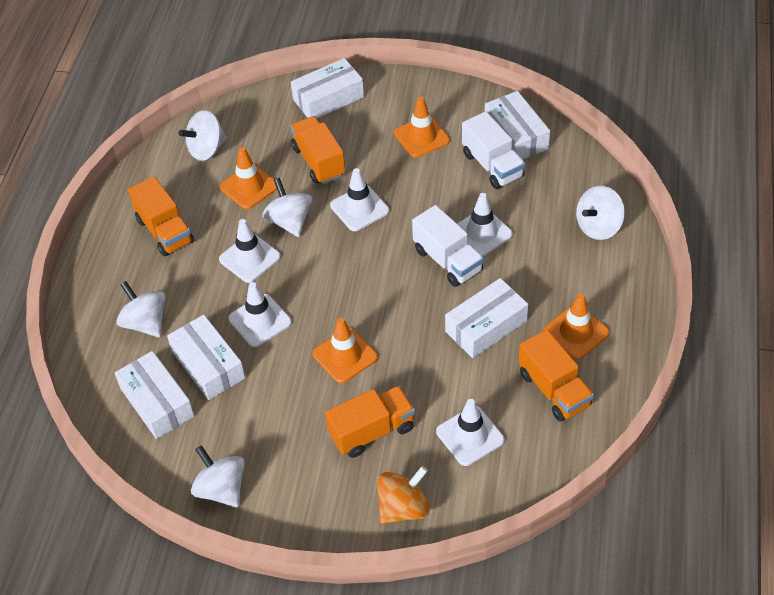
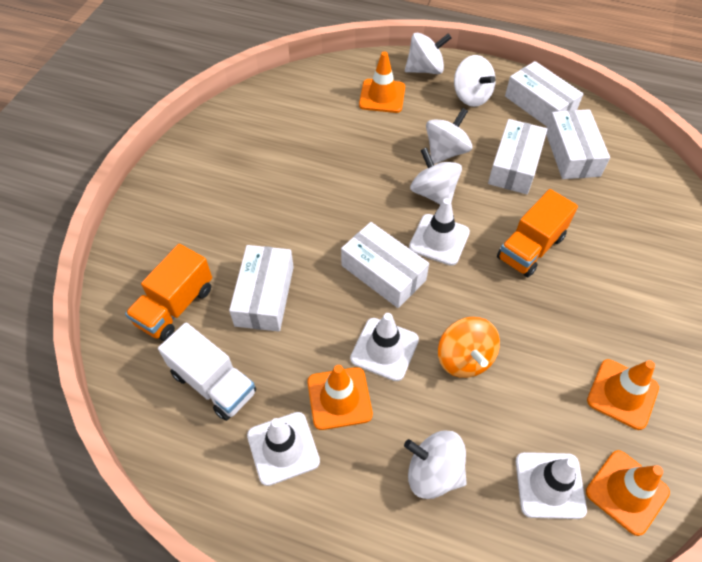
orange truck: [128,176,194,257] [290,116,346,184] [325,386,415,458] [519,329,594,421] = 4 -> [125,244,212,341] [497,189,578,277] = 2
white traffic cone: [219,219,281,283] [228,282,292,347] [330,168,389,231] [436,399,505,466] [457,193,513,256] = 5 -> [247,412,320,486] [350,313,419,381] [409,198,470,266] [516,452,587,519] = 4
white truck: [412,205,484,287] [462,111,525,189] = 2 -> [158,322,256,421] = 1

